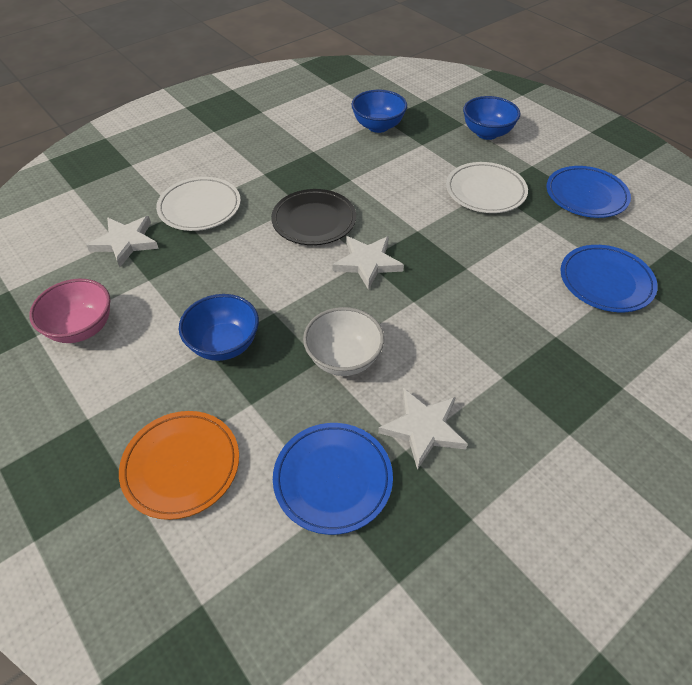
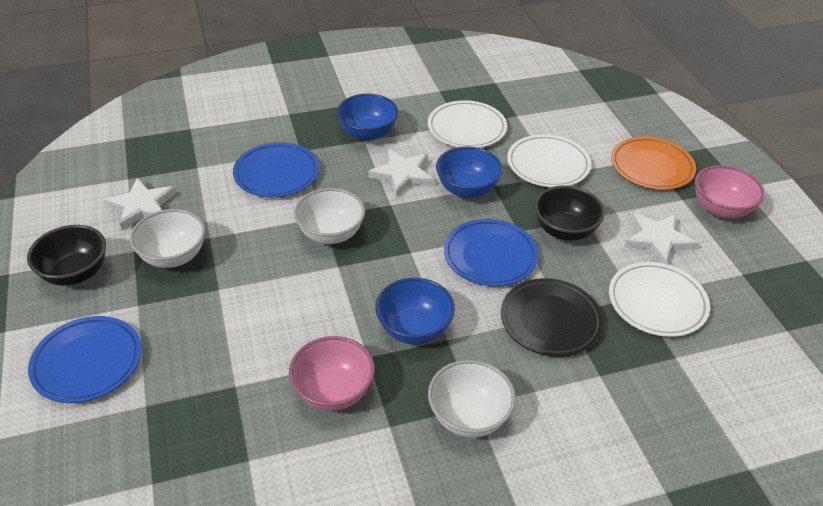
black bowl: none = 0 -> [27,225,106,286] [534,185,605,241] = 2
pink bowl: [29,279,110,343] = 1 -> [289,336,375,411] [695,165,765,218] = 2
white bowl: [303,307,384,376] = 1 -> [130,209,205,268] [294,188,365,244] [428,360,516,438] = 3
white plate: [156,177,241,231] [446,162,528,213] = 2 -> [428,100,507,148] [507,134,591,187] [609,262,710,337] = 3

